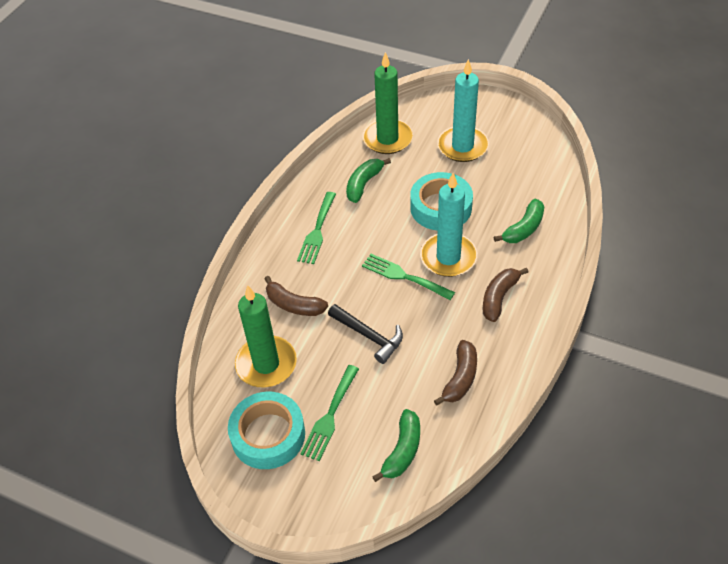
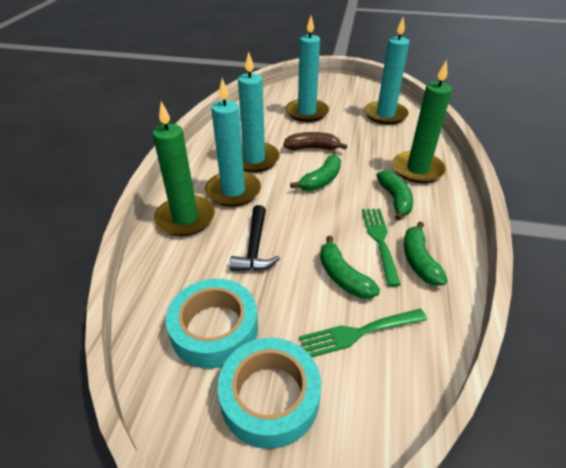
brown banana: [264,276,328,316] [434,340,477,406] [483,268,528,322] = 3 -> [283,132,347,150] = 1
green banana: [346,158,391,203] [372,409,420,482] [494,199,544,243] = 3 -> [290,155,341,191] [320,236,380,299] [376,170,413,221] [404,222,448,286] = 4
green fork: [297,192,336,264] [300,365,359,461] [362,254,455,300] = 3 -> [299,309,427,357] [362,209,401,287] = 2
turquoise candle: [420,173,477,277] [437,59,489,162] = 2 -> [205,78,261,207] [238,52,280,172] [285,16,329,122] [364,17,409,125] = 4

